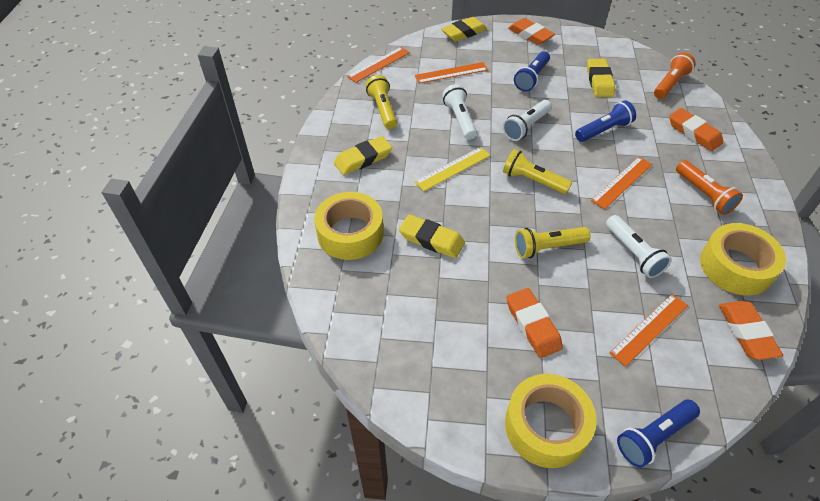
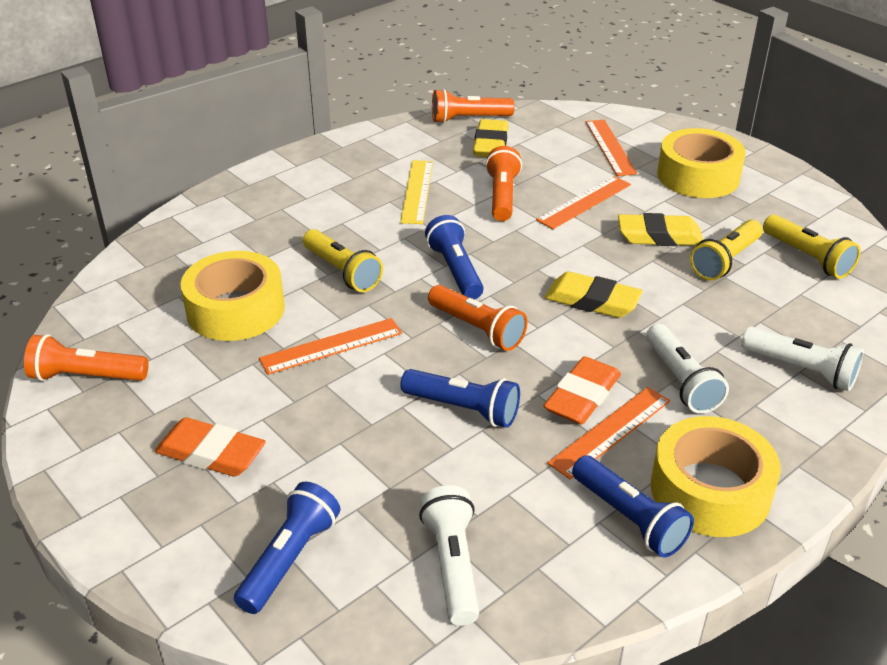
blue flashlight: [514,51,550,91] [575,100,636,142] [617,400,700,468] = 3 -> [234,482,340,614] [400,369,520,428] [425,215,484,299] [572,455,694,558] = 4
orange eraser: [507,288,563,358] [508,18,555,45] [669,108,724,151] [719,301,783,360] = 4 -> [155,417,266,477] [543,356,621,425] = 2
orange flashlight: [654,52,696,99] [676,160,743,215] = 2 -> [24,334,149,381] [428,285,528,351] [432,89,515,123] [485,146,522,221] = 4
yellow eraser: [334,136,392,175] [399,214,465,258] [441,17,487,42] [587,59,615,97] = 4 -> [473,119,508,157] [545,272,643,318] [618,213,703,246] = 3

